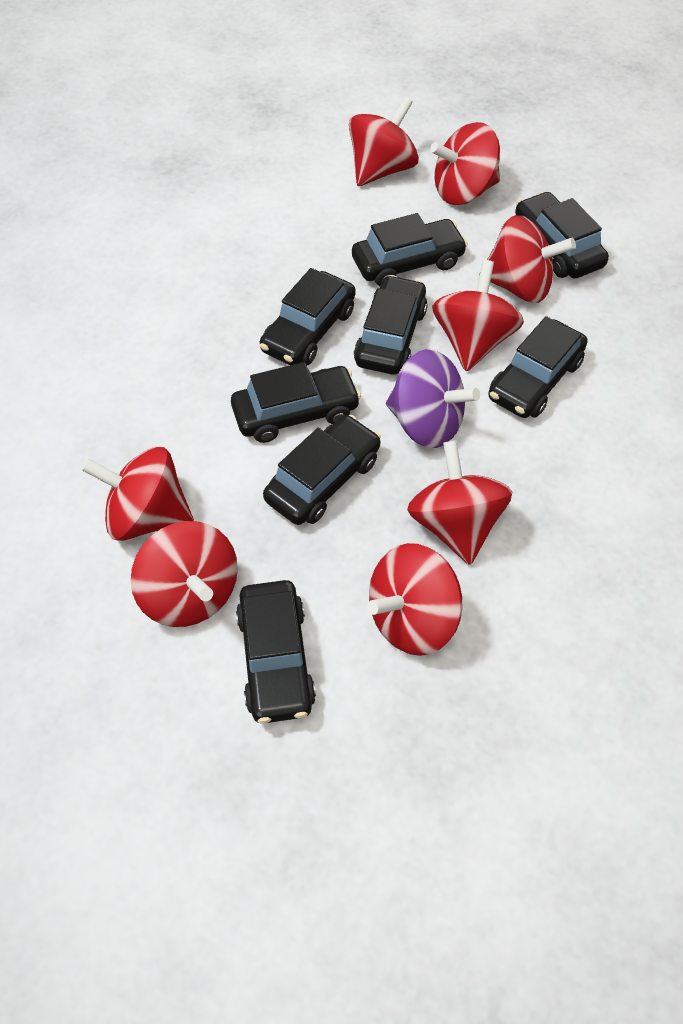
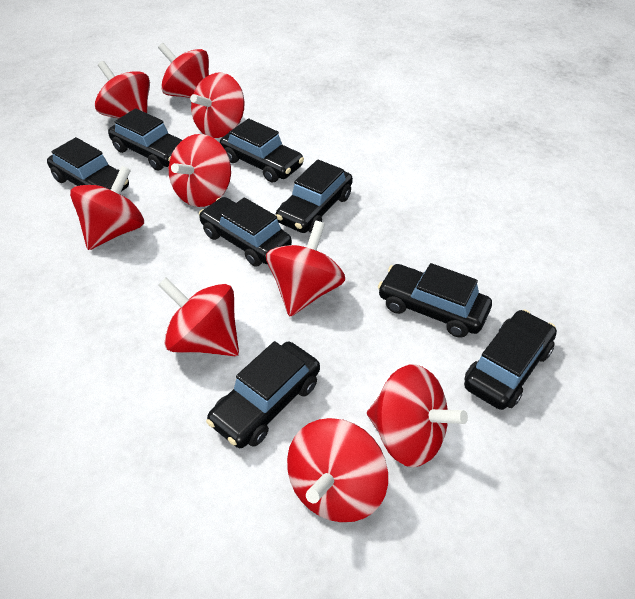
purple spinning top: [386,349,480,448] = 1 -> none = 0
red spinning top: [81,447,194,541] [131,521,238,627] [349,96,419,186] [367,543,462,656] [407,440,512,565] [430,122,500,205] [432,260,524,371] [479,215,576,303] = 8 -> [70,166,144,250] [95,61,150,118] [158,43,209,98] [158,277,239,356] [169,134,231,207] [190,72,245,138] [266,220,345,316] [287,418,388,522] [367,364,468,467] = 9

